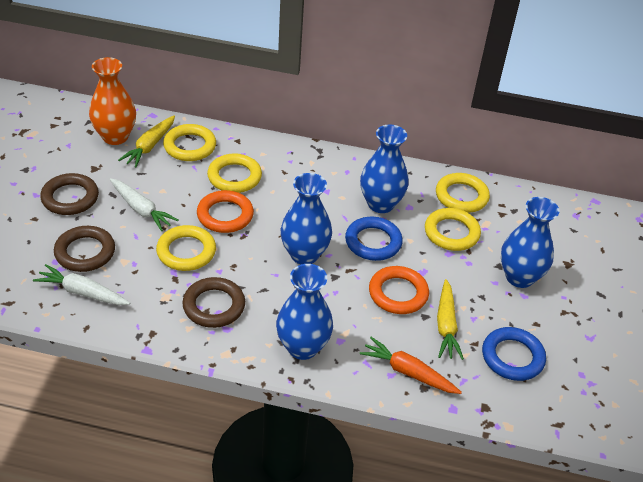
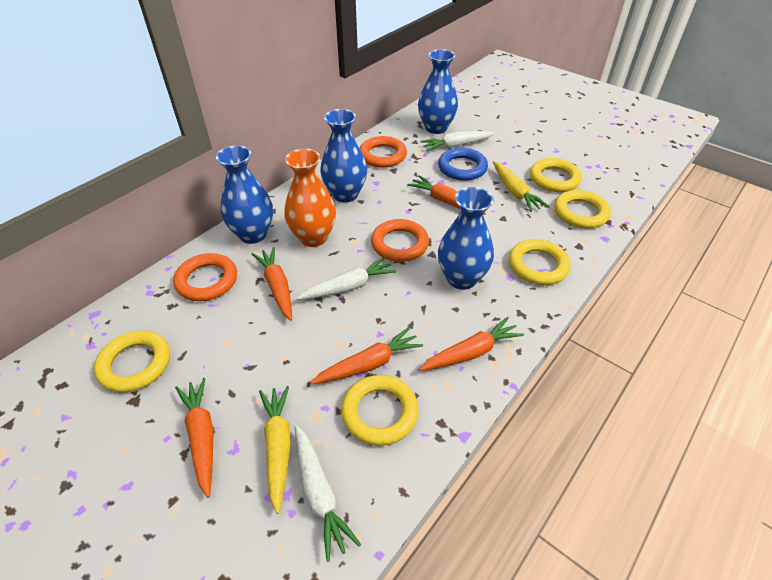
blue ring: [345,217,403,261] [482,327,546,381] = 2 -> [438,148,488,181] = 1
brown ring: [40,173,99,215] [54,226,115,272] [182,277,245,328] = 3 -> none = 0
orange carrot: [360,337,462,394] = 1 -> [175,378,214,498] [252,247,292,321] [311,327,423,384] [407,175,486,215] [419,317,524,371] = 5
orange ring: [197,190,254,233] [369,266,429,314] = 2 -> [173,253,237,301] [360,136,407,168] [371,219,429,262] = 3
white carrot: [33,264,130,305] [110,178,178,231] = 2 -> [295,425,361,562] [296,257,396,300] [420,131,495,151] = 3

